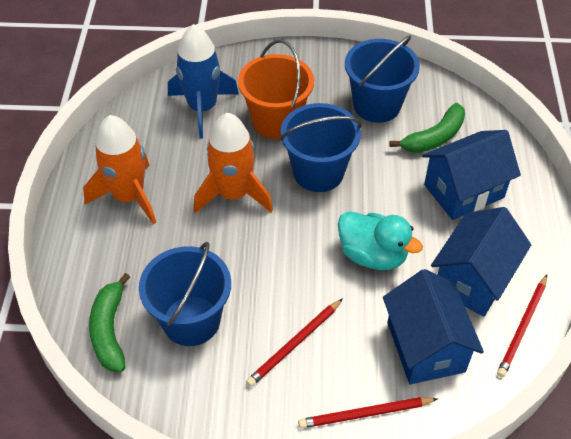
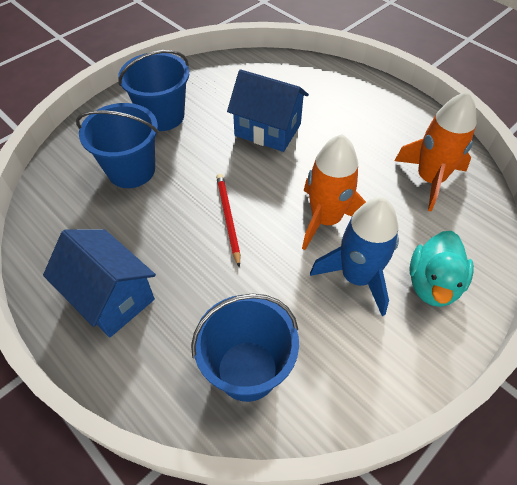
blue house: [383,269,484,384] [422,130,521,220] [431,207,531,316] = 3 -> [43,229,156,337] [227,69,309,152] = 2
green banana: [89,273,130,372] [389,103,465,153] = 2 -> none = 0
orange bucket: [238,40,314,139] = 1 -> none = 0
red pencil: [246,298,343,387] [298,397,438,429] [497,274,547,378] = 3 -> [216,174,240,267] = 1

